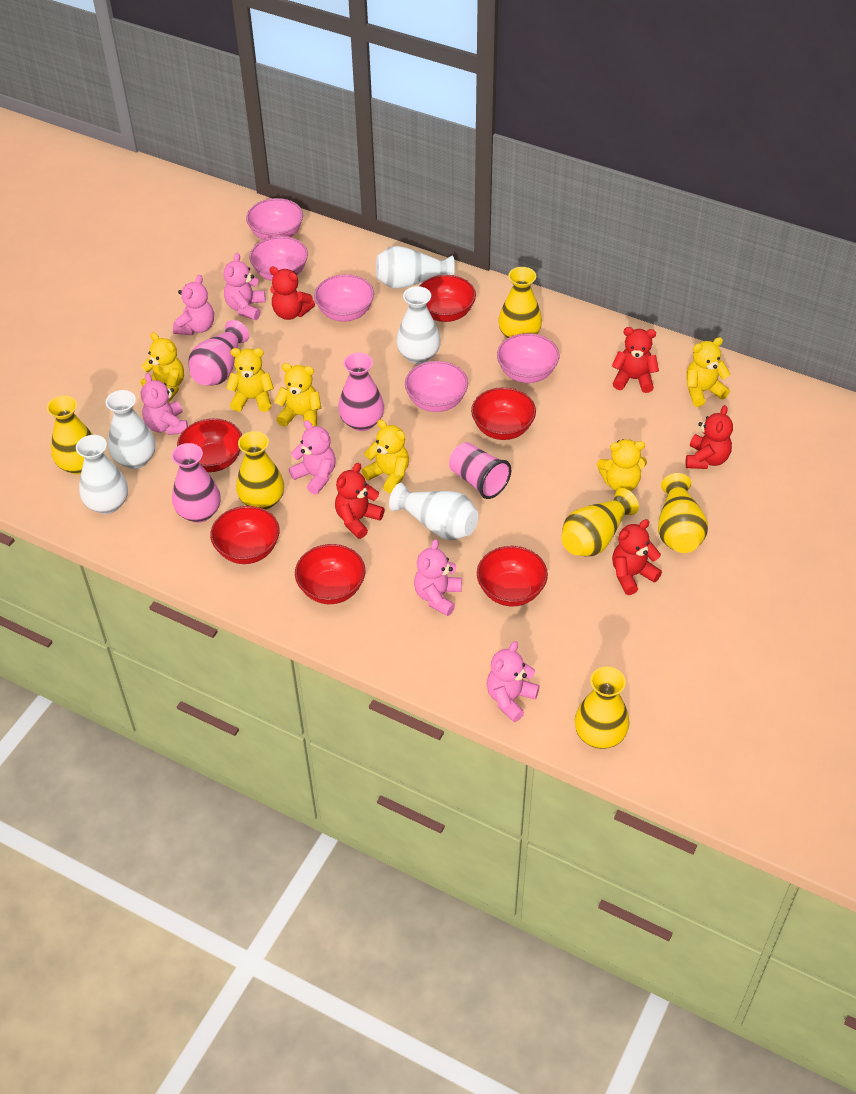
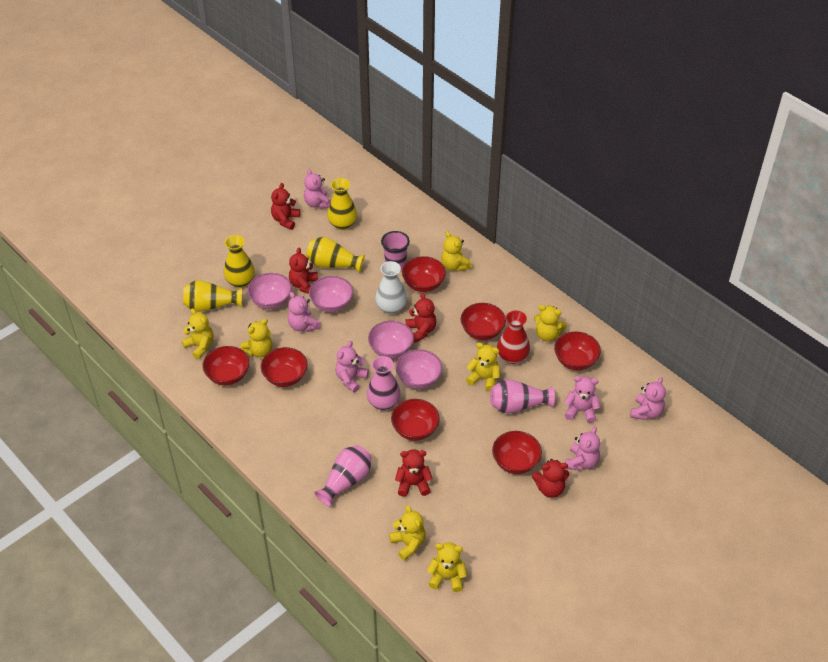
pink bowl: [246,198,303,240] [249,236,308,281] [314,274,374,322] [405,361,468,412] [497,333,559,383] = 5 -> [247,273,292,309] [309,276,353,312] [368,321,414,359] [396,349,442,389] = 4
red bowl: [177,418,242,472] [210,506,280,564] [295,544,365,604] [419,275,476,322] [471,387,536,440] [477,546,548,606] = 6 -> [203,346,249,386] [261,347,308,387] [391,399,440,441] [402,256,446,292] [461,303,506,340] [492,431,542,474] [554,331,601,370] = 7
red vase: none = 0 -> [497,310,530,364] = 1
white vase: [76,435,128,514] [106,390,155,469] [376,246,455,289] [389,483,479,540] [396,286,440,364] = 5 -> [375,261,407,314] = 1
yellow teddy bear: [140,332,184,402] [226,348,274,412] [274,363,321,429] [362,420,409,493] [597,439,647,491] [686,337,731,407] = 6 -> [181,308,213,359] [240,319,272,357] [389,505,426,561] [427,542,467,592] [441,231,472,272] [466,342,500,392] [534,305,567,341] = 7
yellow vase: [47,396,93,474] [236,431,284,510] [498,267,542,338] [561,488,639,556] [575,667,630,749] [658,473,708,553] = 6 -> [183,280,242,312] [224,235,255,288] [306,237,365,273] [327,178,357,230] = 4

